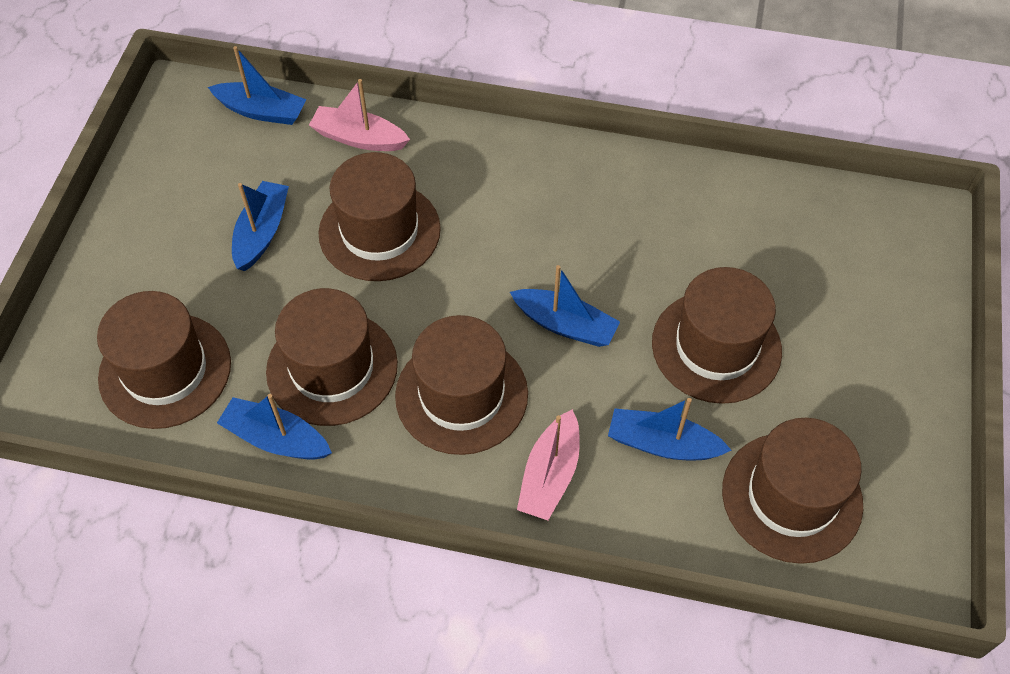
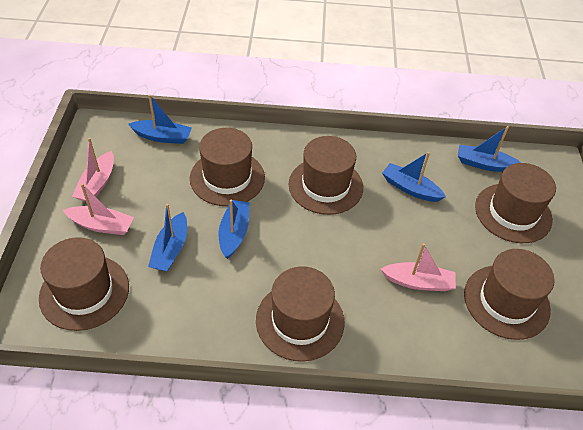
pink boat: [309,79,410,151] [517,409,580,520] = 2 -> [63,184,134,235] [72,138,114,201] [381,243,456,291] = 3

